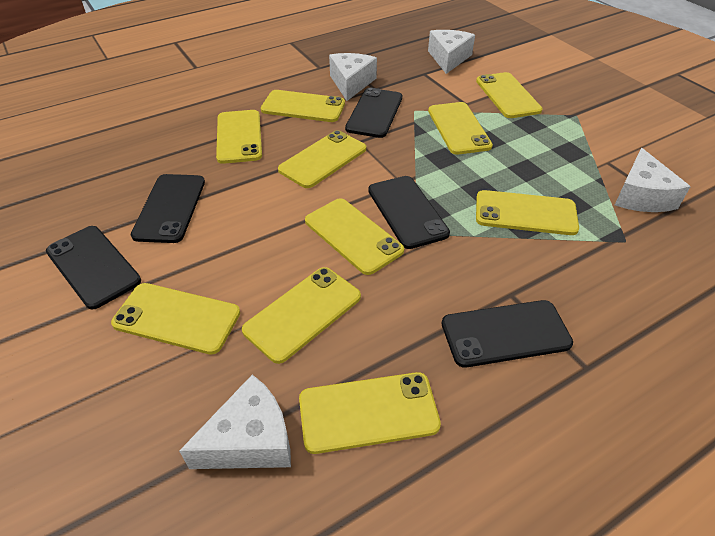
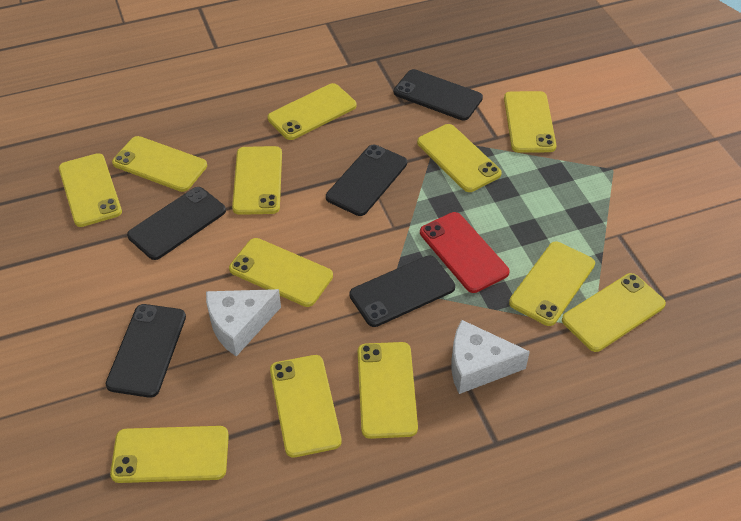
red phone: none = 0 -> [420,212,510,293] = 1
white cheese: [179,374,291,469] [329,53,377,101] [428,30,475,74] [615,148,691,212] = 4 -> [206,289,281,356] [451,320,530,394] = 2
yellow phone: [111,283,240,355] [216,110,262,164] [242,267,361,364] [261,90,345,122] [278,130,366,188] [299,372,441,454] [305,198,404,275] [428,102,493,155] [476,72,543,118] [476,190,579,235] = 10 -> [59,153,122,227] [110,426,229,483] [112,136,207,192] [229,238,333,307] [232,146,282,215] [268,83,357,140] [270,355,342,457] [358,342,418,439] [417,124,502,192] [504,91,556,153] [509,242,595,326] [562,273,666,352] = 12

